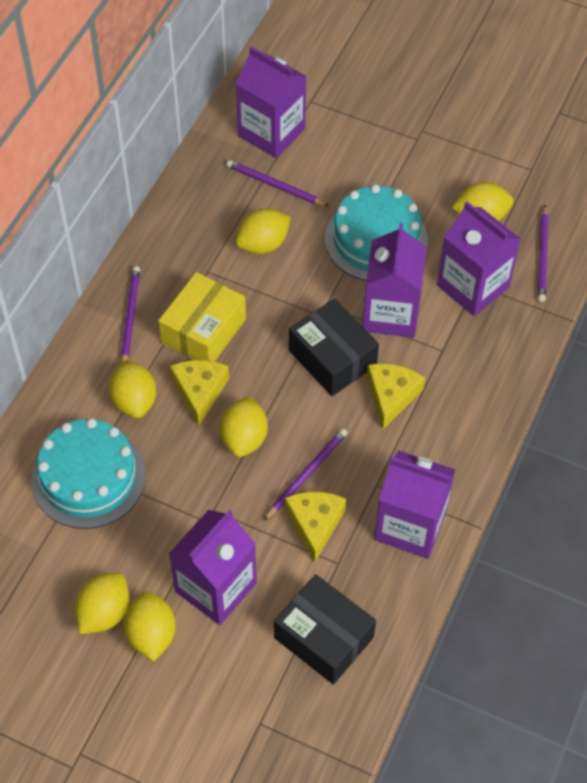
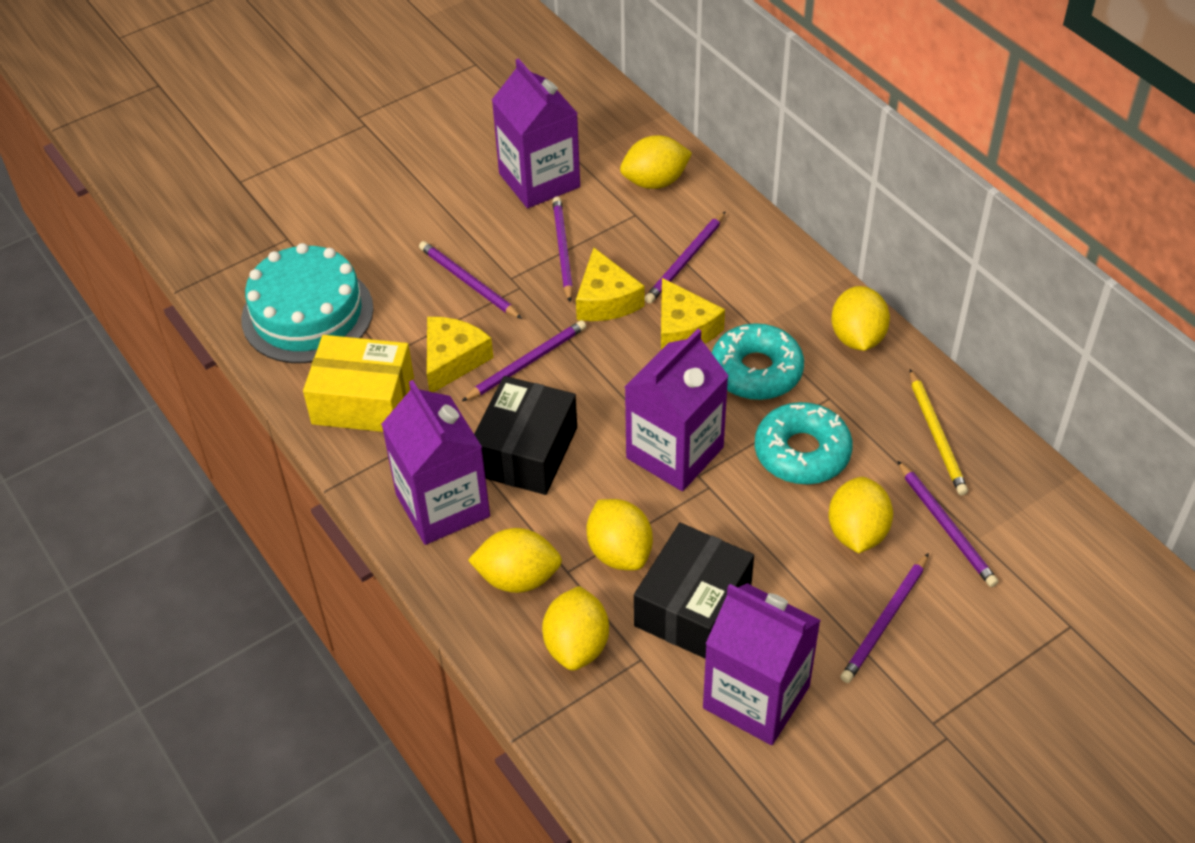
purple carton: [169,510,257,625] [235,46,307,158] [362,223,427,338] [375,451,456,559] [437,201,521,316] = 5 -> [381,380,490,545] [492,58,580,208] [625,329,728,491] [703,583,821,745] = 4
purple pencil: [121,266,140,363] [226,160,329,207] [263,428,348,521] [538,205,548,302] = 4 -> [419,241,522,319] [462,320,586,401] [552,197,573,302] [645,212,725,304] [841,553,929,683] [898,461,999,587] = 6
turquoise cake: [32,418,146,529] [325,184,428,281] = 2 -> [241,243,374,363] = 1
turquoise donut: none = 0 -> [712,323,804,400] [755,402,853,484] = 2
yellow pencil: none = 0 -> [910,369,968,496] = 1

